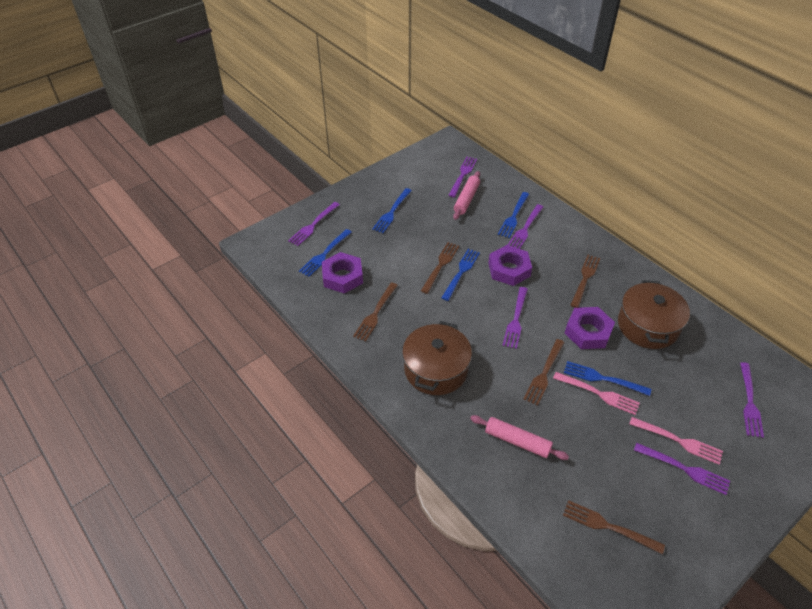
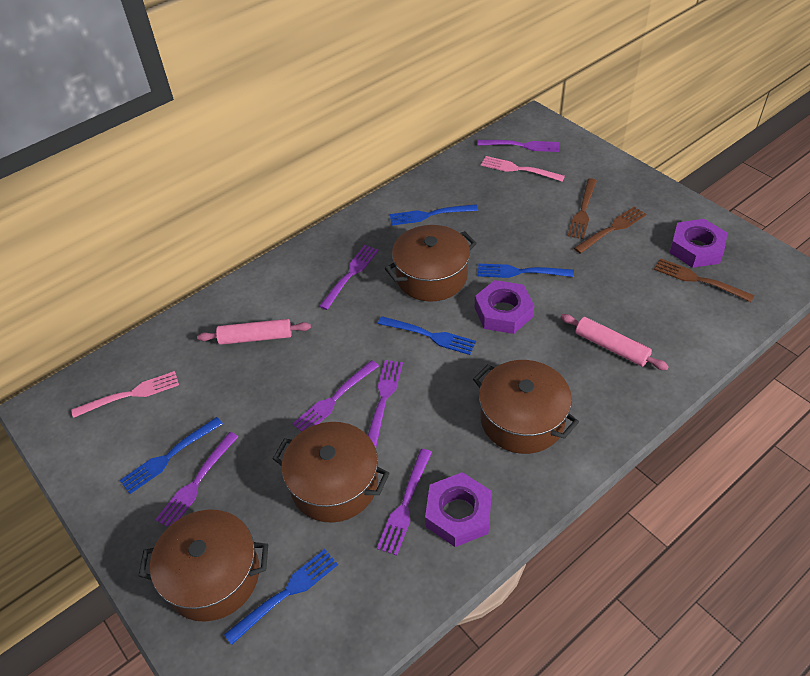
brown fork: [353,282,398,342] [421,242,459,294] [523,339,565,406] [563,500,665,554] [571,255,600,308] = 5 -> [568,178,597,239] [574,206,646,254] [654,258,754,302] = 3
brown pot: [402,321,472,395] [618,280,690,349] = 2 -> [139,509,268,622] [273,422,390,523] [385,225,477,302] [473,360,579,454] = 4

